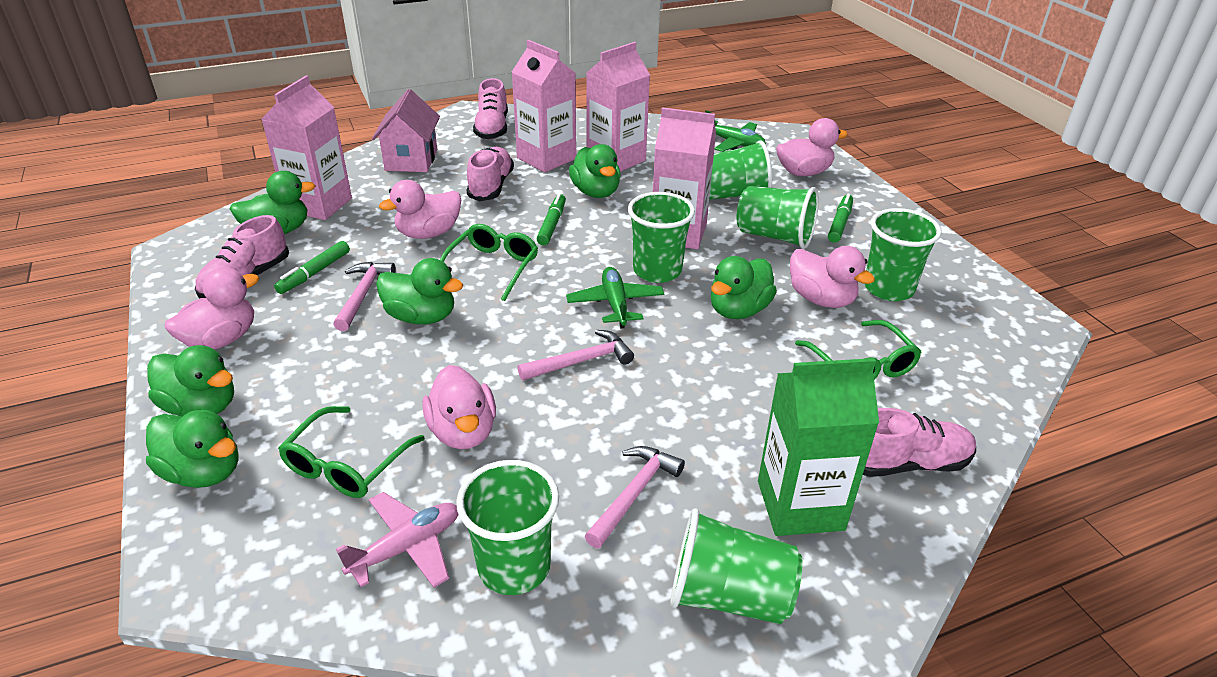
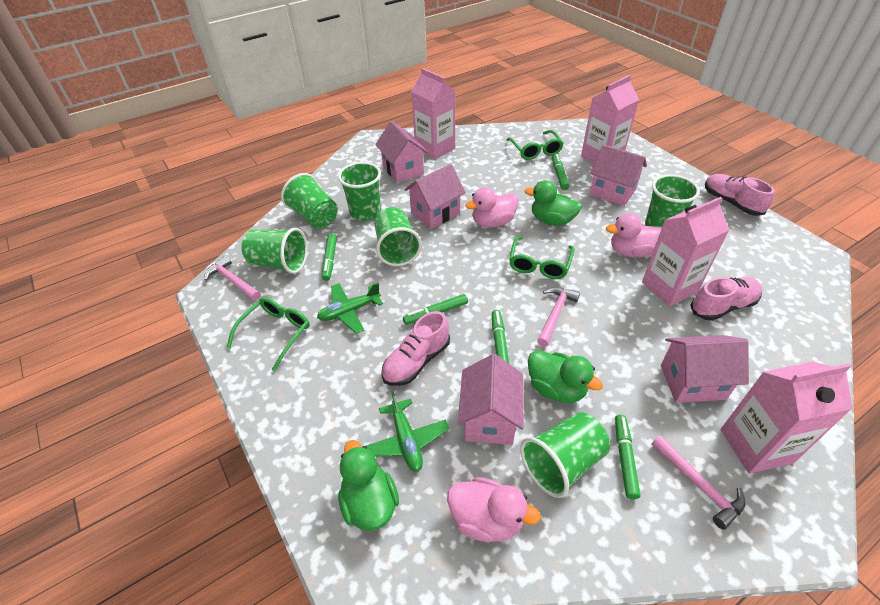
green carton: [758,358,879,536] = 1 -> none = 0
green duck: [146,410,239,488] [147,345,234,417] [230,171,316,234] [376,258,463,324] [569,144,621,198] [711,256,777,319] = 6 -> [338,440,399,531] [524,180,582,226] [528,350,603,403] = 3
green marker: [274,241,350,294] [537,193,566,245] [828,194,853,243] = 3 -> [322,233,337,281] [403,294,468,325] [492,310,509,363] [552,154,569,190] [615,415,640,499] = 5
pink duck: [165,267,259,349] [379,180,461,239] [422,365,496,449] [776,118,848,176] [790,246,875,308] = 5 -> [447,477,541,542] [465,187,519,228] [606,213,662,258] = 3
pink house: [372,89,440,172] = 1 -> [375,121,428,183] [404,164,466,229] [458,354,524,445] [590,144,647,206] [660,335,749,403] = 5
pink plane: [336,492,458,588] = 1 -> none = 0
pink shoe: [195,215,289,298] [467,147,514,201] [473,78,508,139] [863,408,976,477] = 4 -> [381,311,450,386] [690,277,762,321] [705,174,775,216] = 3

